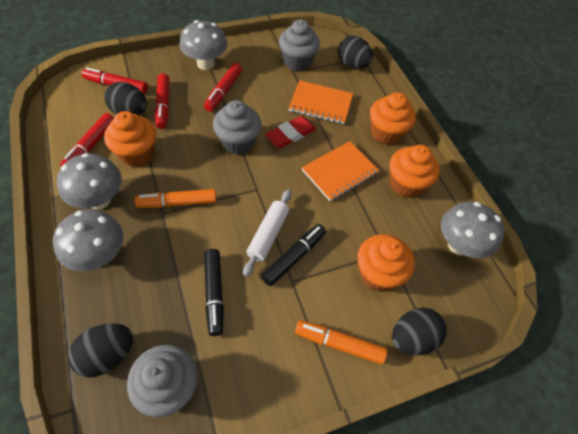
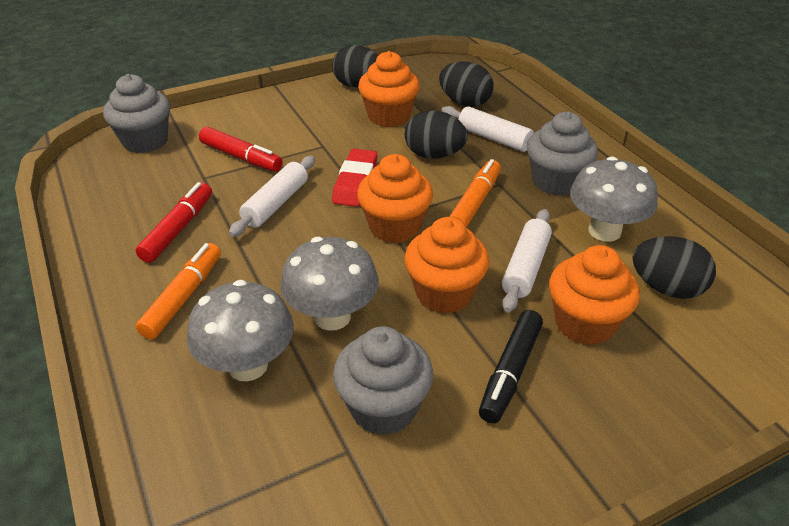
black marker: [204,249,224,336] [261,224,326,286] = 2 -> [479,310,543,423] = 1
grey mushroom: [53,209,123,272] [56,153,122,210] [179,20,227,70] [441,202,504,258] = 4 -> [187,280,294,381] [280,237,379,331] [570,157,658,242] = 3
orange notebook: [289,80,353,124] [302,141,379,201] = 2 -> none = 0
red marker: [60,113,114,166] [82,67,148,94] [155,73,170,129] [204,63,242,112] = 4 -> [136,182,212,263] [199,127,283,172] = 2
white rolling pin: [243,189,291,277] = 1 -> [229,156,315,237] [442,106,534,152] [502,209,552,312] = 3

